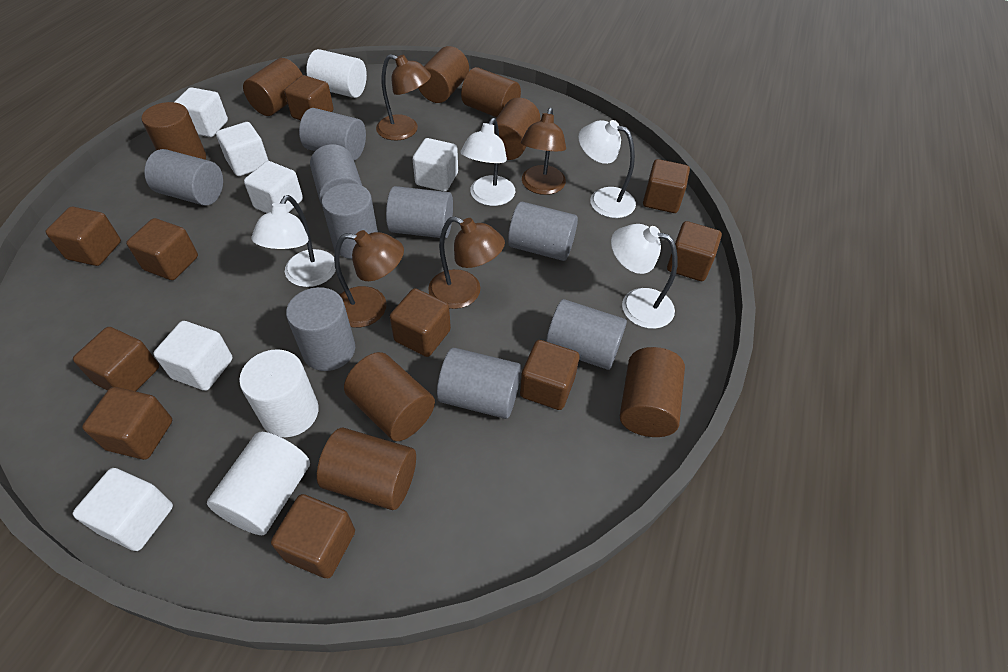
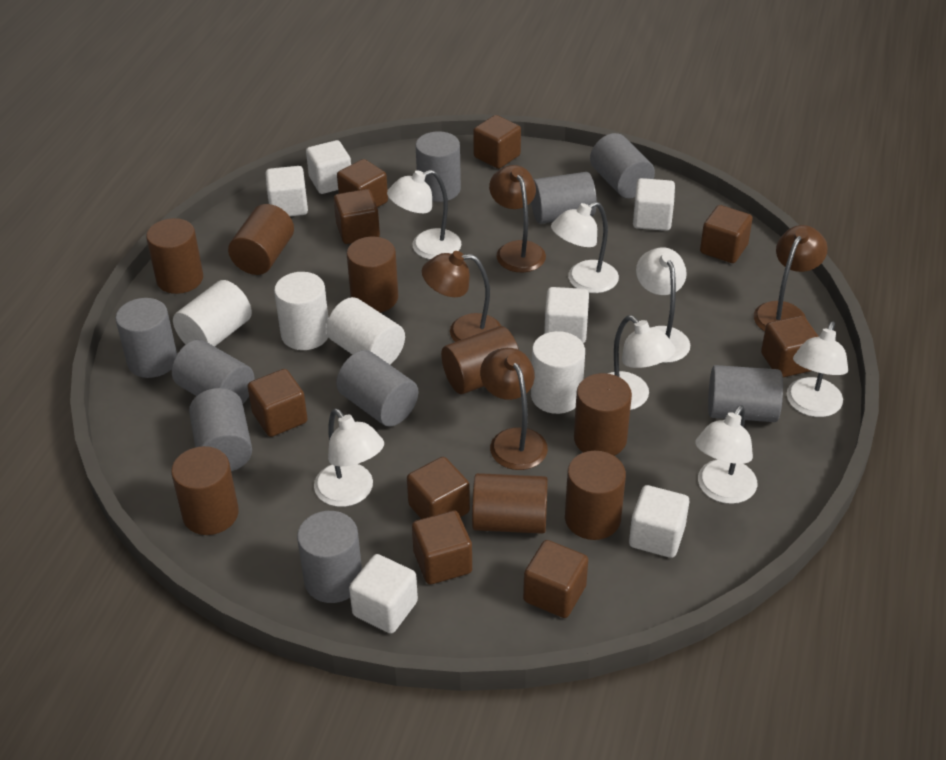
brown cube: [45,207,121,266] [73,327,159,391] [82,387,172,460] [126,218,198,280] [271,494,355,578] [284,75,334,120] [390,288,451,357] [520,340,580,410] [643,159,690,213] [667,221,722,281] = 10 -> [248,369,308,437] [334,189,380,244] [337,159,388,207] [407,457,470,519] [412,510,472,584] [473,115,521,169] [523,540,588,618] [700,205,753,263] [761,316,819,377] = 9
white cylinder: [207,432,310,535] [239,349,319,437] [306,49,367,98] = 3 -> [173,280,252,346] [274,272,328,350] [326,297,405,364] [531,331,585,414] = 4
white lamp: [252,195,336,287] [460,118,515,206] [578,120,636,218] [611,224,678,329] = 4 -> [314,409,384,507] [387,170,461,260] [551,202,619,293] [607,315,675,410] [636,247,690,363] [695,405,757,504] [787,321,848,417] = 7

